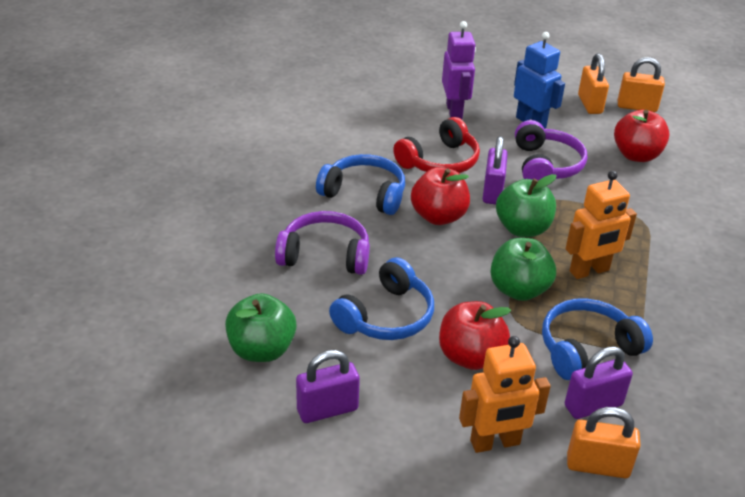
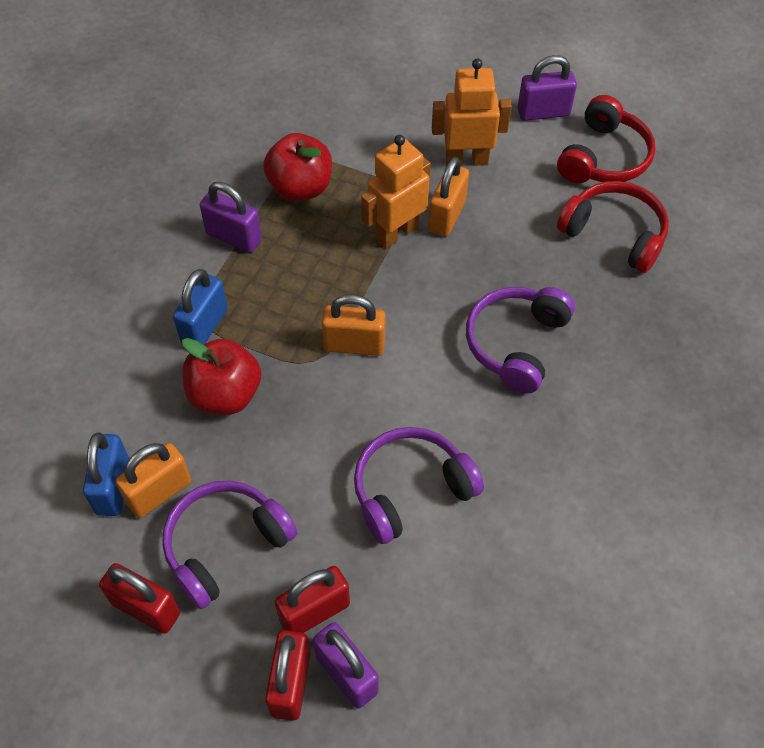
blue headphones: [316,154,405,215] [329,257,434,340] [542,298,653,380] = 3 -> none = 0
blue padlock: none = 0 -> [83,432,129,516] [173,269,228,344] = 2
blue robot: [514,32,565,129] = 1 -> none = 0
green apple: [225,293,297,362] [490,238,556,301] [496,174,556,237] = 3 -> none = 0
purple headphones: [275,211,370,275] [515,120,587,180] = 2 -> [162,481,297,609] [354,427,484,544] [466,287,575,393] = 3
purple robot: [442,21,476,119] = 1 -> none = 0
red apple: [411,167,470,225] [439,301,511,370] [614,110,670,162] = 3 -> [182,338,261,415] [263,133,332,201] = 2
red headphones: [393,117,480,173] = 1 -> [557,95,656,183] [557,181,669,273] = 2
red padlock: none = 0 -> [99,563,180,634] [265,630,311,721] [275,566,350,633] = 3

